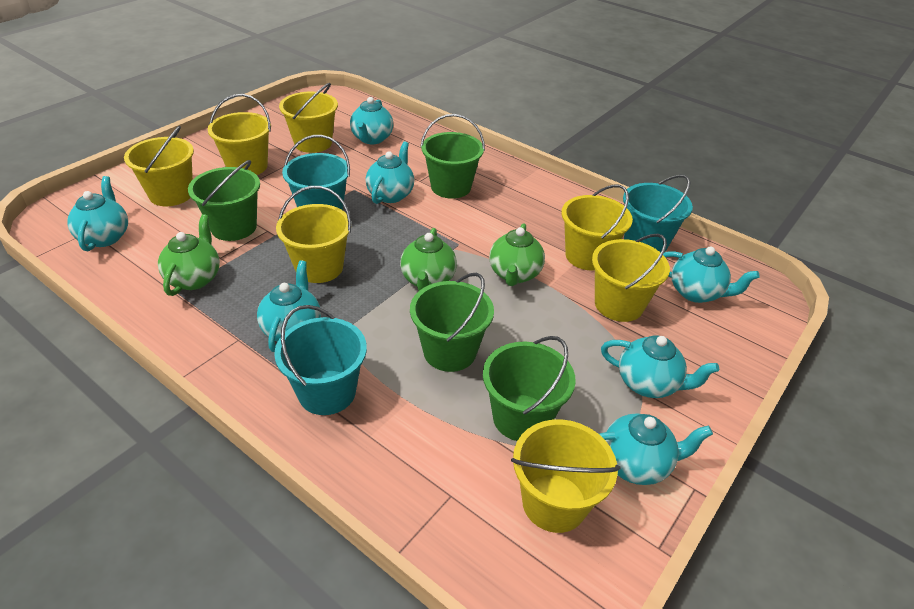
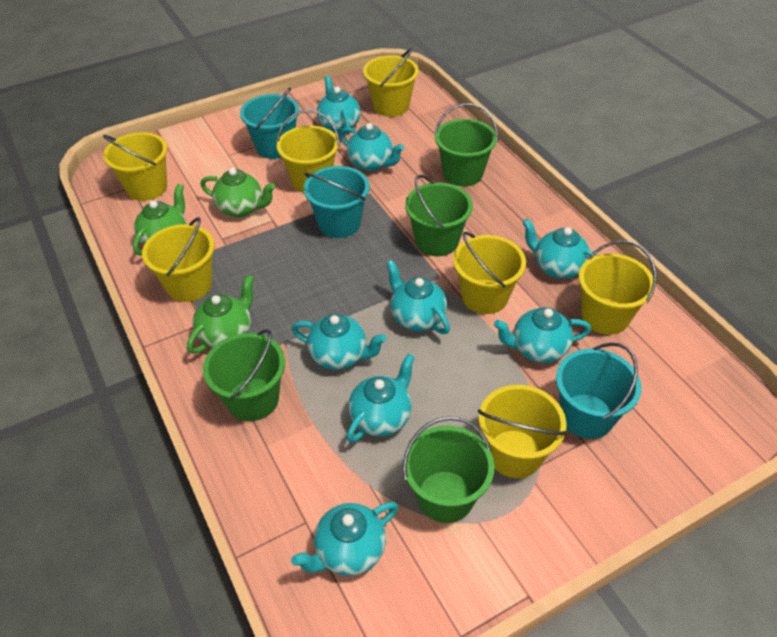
turquoise teapot: [67,176,128,251] [257,260,321,352] [350,97,393,144] [366,141,414,204] [599,413,713,485] [601,335,719,398] [663,247,760,303] = 7 -> [291,502,398,576] [292,314,386,370] [317,76,360,135] [340,123,404,171] [346,354,415,443] [386,260,450,334] [494,307,591,363] [522,219,597,279] = 8

